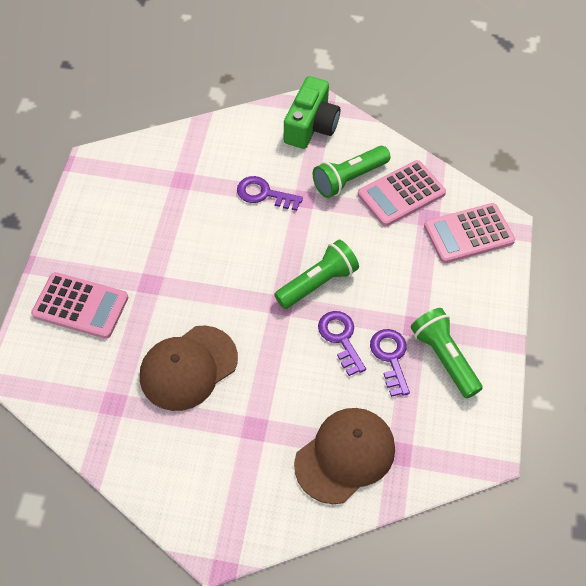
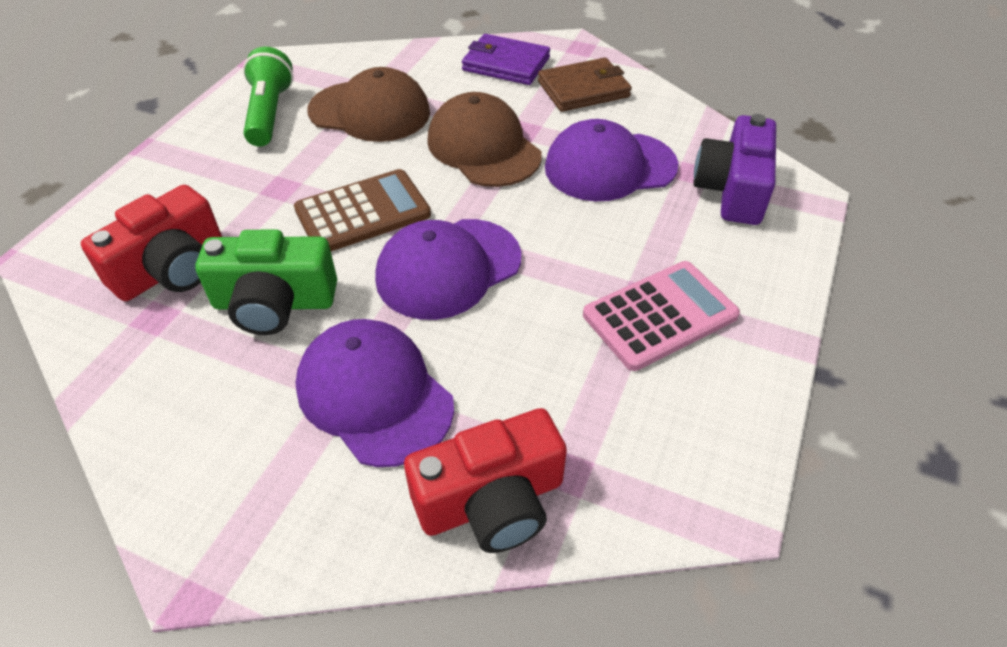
brown calculator: none = 0 -> [294,169,431,251] = 1
brown wallet: none = 0 -> [538,57,632,112] = 1
green flashlight: [274,240,359,309] [313,146,391,198] [411,308,483,398] = 3 -> [243,47,294,147] = 1
pink calculator: [31,272,128,339] [358,160,446,226] [424,203,515,263] = 3 -> [583,261,740,371] = 1
purple camera: none = 0 -> [693,114,776,225] = 1
purple cap: none = 0 -> [295,319,454,467] [375,219,521,320] [545,119,678,201] = 3
purple key: [237,176,303,211] [318,311,366,376] [370,329,410,397] = 3 -> none = 0
purple wallet: none = 0 -> [462,34,550,85] = 1
red camera: none = 0 -> [81,185,222,301] [404,408,567,553] = 2

